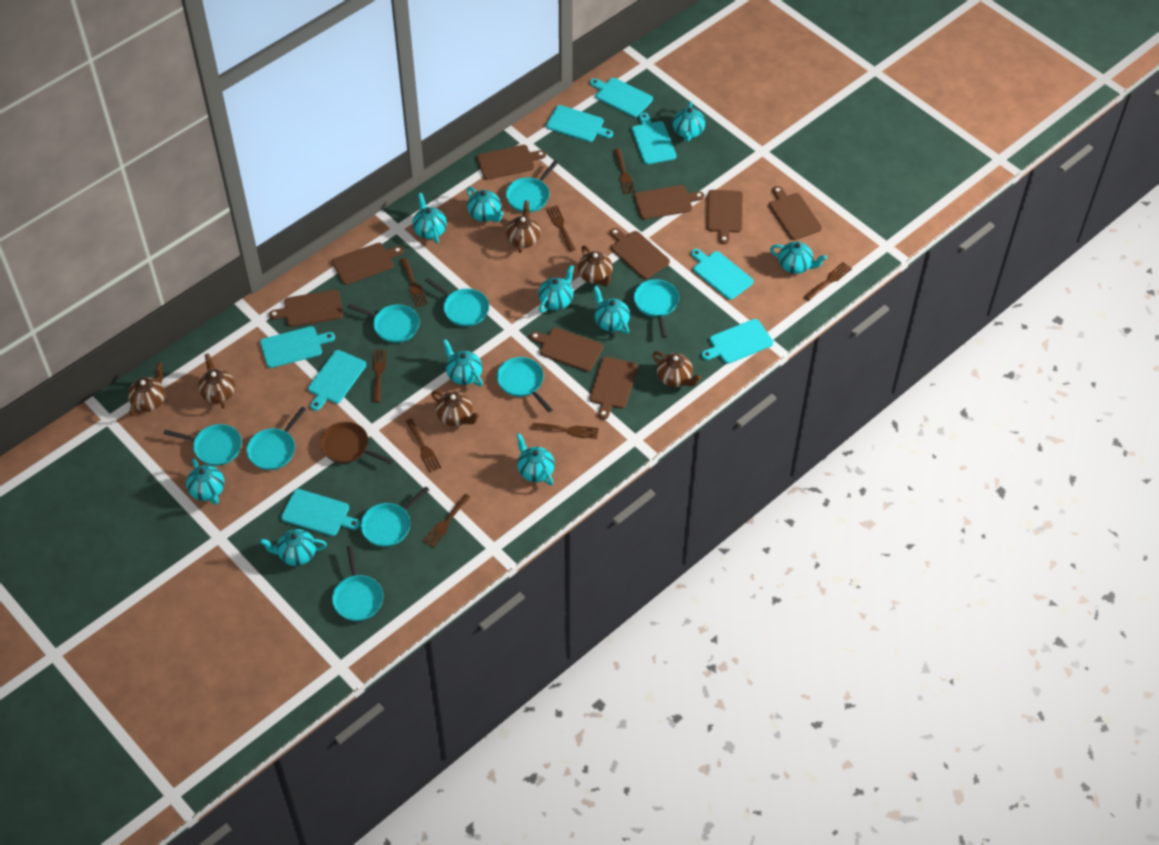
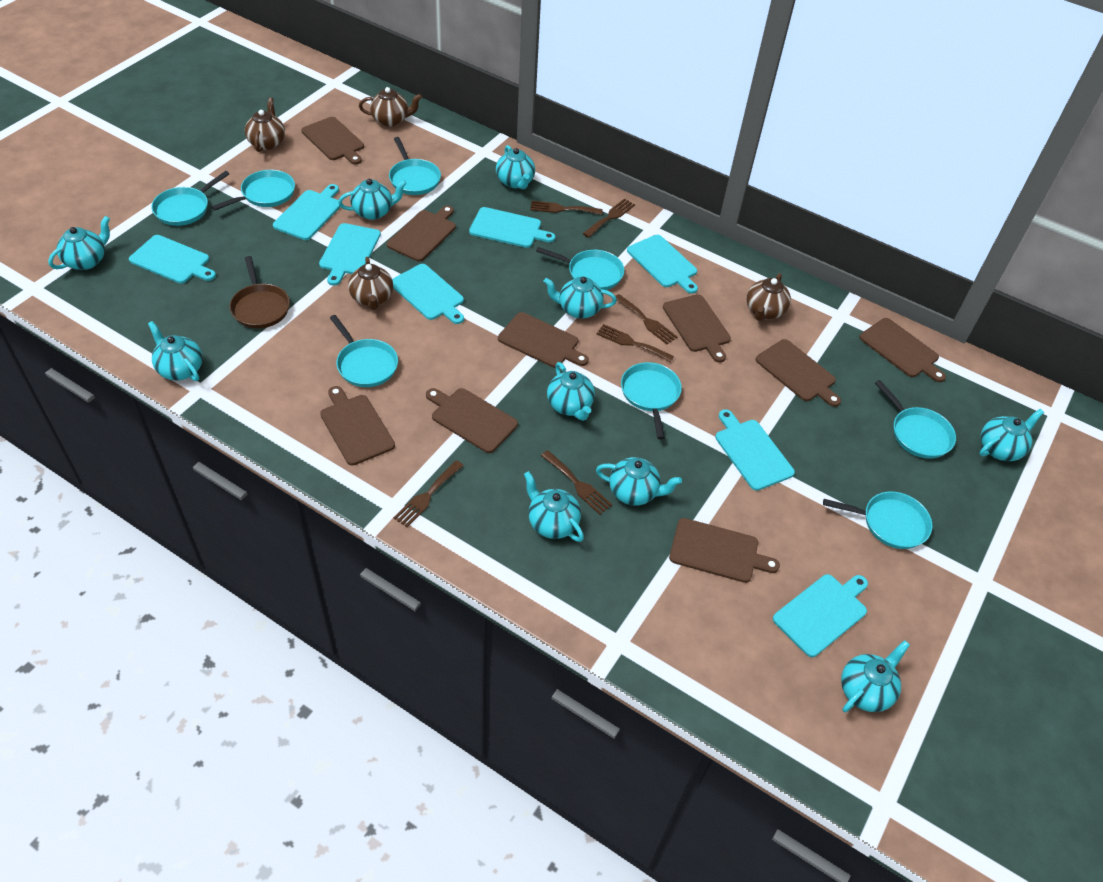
brown fork: [373,350,387,402] [400,258,428,307] [406,418,441,472] [423,494,471,548] [532,423,599,439] [546,205,575,251] [614,148,635,195] [804,262,852,301] = 8 -> [393,460,464,527] [530,201,603,215] [541,450,612,515] [583,198,635,238] [597,324,674,362] [616,294,677,344] = 6
brown teapot: [128,362,165,417] [198,353,235,409] [431,391,479,426] [506,201,540,253] [578,246,613,286] [652,351,701,387] = 6 -> [245,98,285,152] [348,257,393,310] [359,87,422,127] [747,273,791,321] = 4
turquoise pan: [164,424,242,466] [247,407,306,470] [332,545,383,621] [347,303,420,343] [361,487,429,547] [425,278,489,327] [497,357,553,412] [506,160,559,212] [634,279,679,338] = 9 -> [151,171,229,226] [212,170,295,210] [330,315,398,387] [389,137,441,195] [536,247,624,290] [621,362,682,439] [823,492,932,549] [875,380,956,459] = 8

